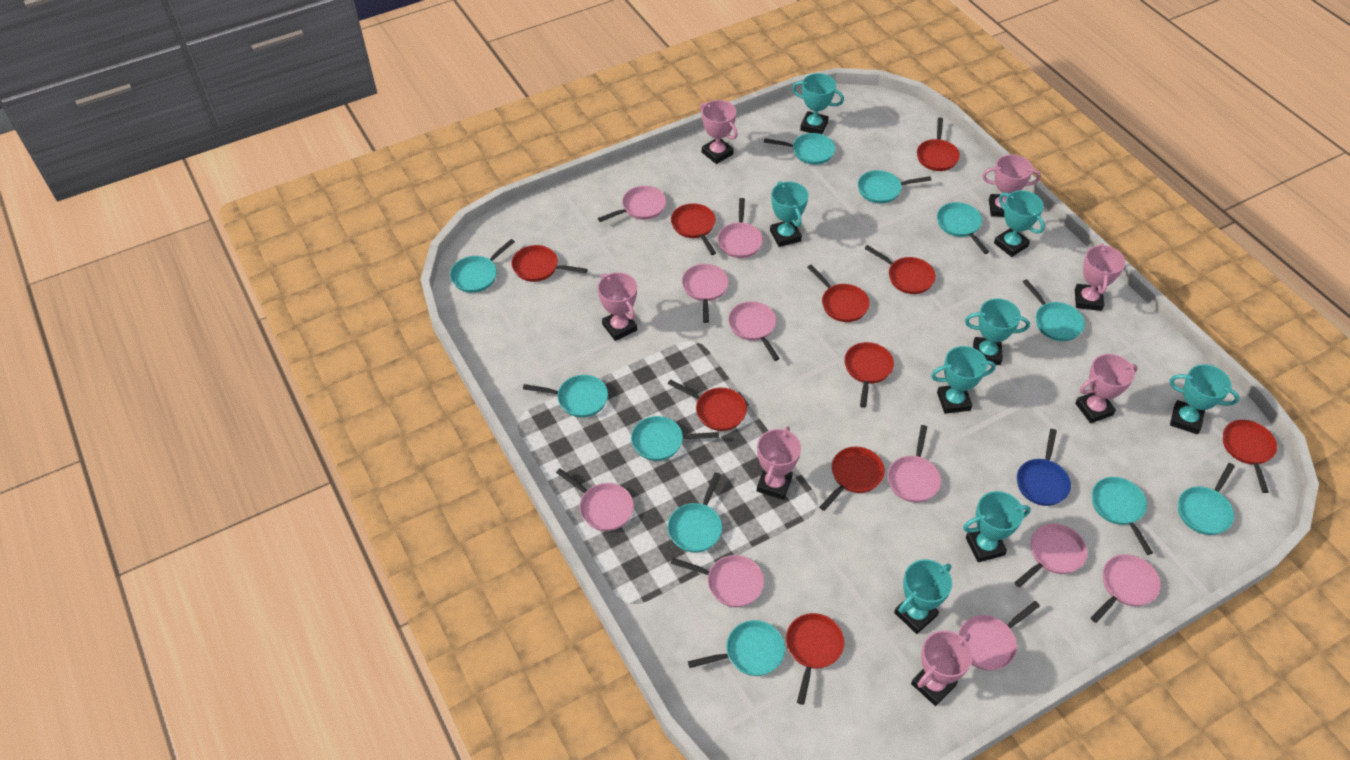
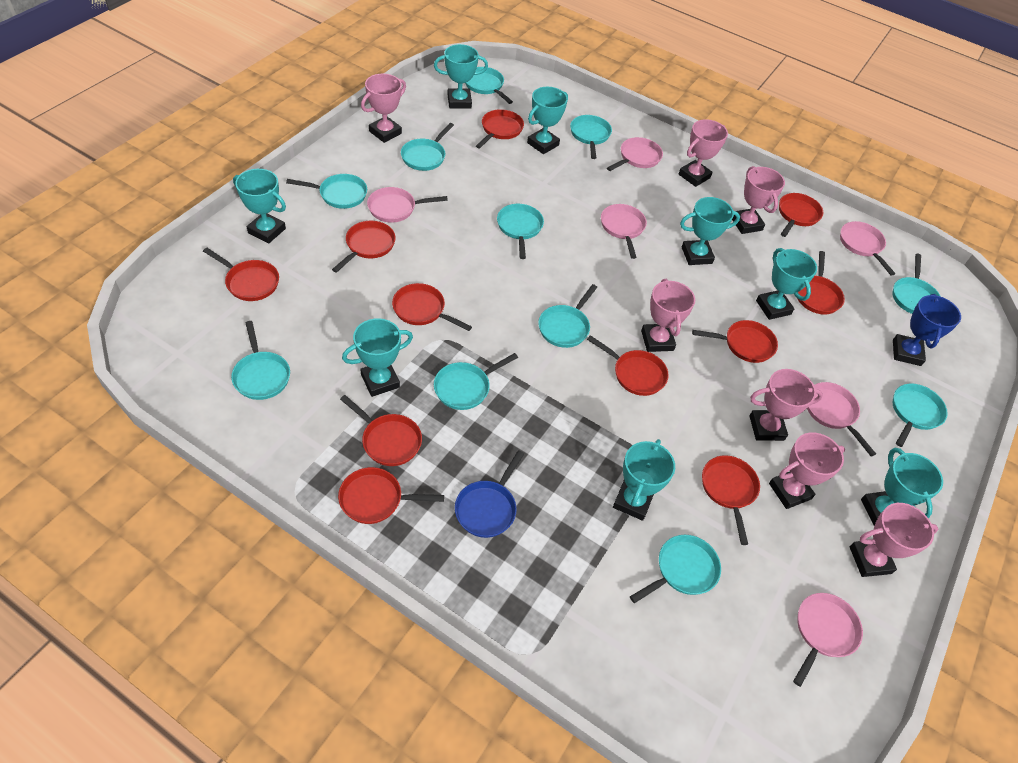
blue trophy: none = 0 -> [893,294,961,366] = 1
pink pan: [556,468,634,531] [598,186,666,222] [671,555,764,607] [682,264,729,323] [718,198,763,258] [728,301,780,361] [888,425,941,503] [958,601,1040,671] [1014,524,1087,587] [1091,554,1161,623] = 10 -> [367,187,448,223] [601,204,647,259] [607,137,663,171] [793,593,863,687] [807,382,876,456] [840,221,895,276] = 6
red pan: [511,245,588,282] [668,379,747,431] [671,203,716,255] [786,613,845,705] [807,265,870,322] [819,447,885,511] [844,342,894,408] [864,245,936,294] [917,117,960,171] [1223,420,1277,493] = 10 -> [203,248,279,301] [332,221,395,273] [338,467,444,524] [340,395,422,466] [392,283,472,331] [476,109,524,148] [587,335,669,396] [692,320,778,363] [702,455,760,545] [779,193,823,237] [797,251,845,315] = 11

